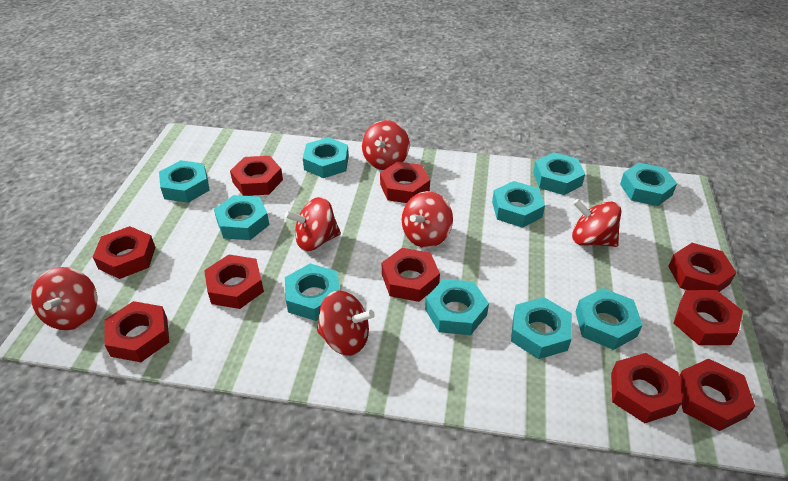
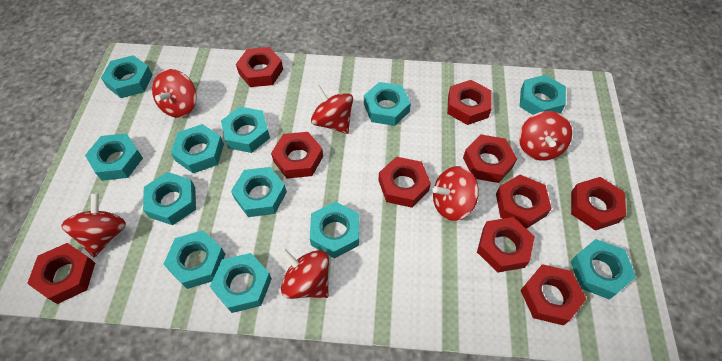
turquoise nut: [159,160,210,203] [214,195,269,240] [285,263,340,321] [303,137,349,178] [425,279,489,335] [492,181,545,228] [511,297,572,359] [533,152,585,195] [576,288,643,350] [620,163,677,206] = 10 -> [85,133,143,181] [101,55,153,98] [143,172,196,225] [163,230,225,289] [171,124,224,173] [210,253,272,313] [221,107,270,153] [231,167,287,217] [310,201,359,259] [364,82,411,126] [520,75,566,115] [570,239,636,299] = 12

